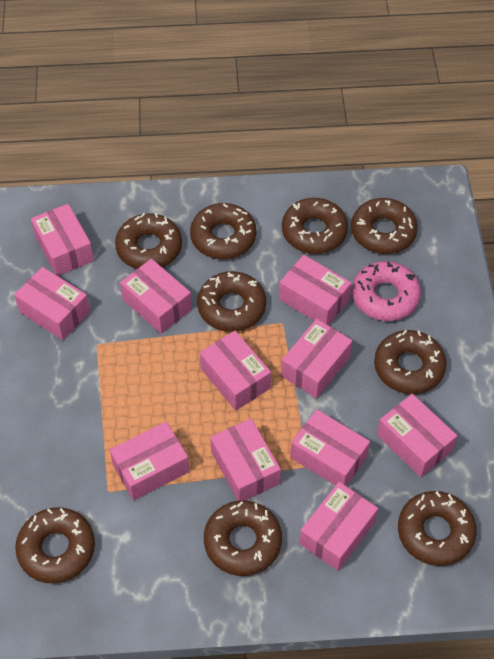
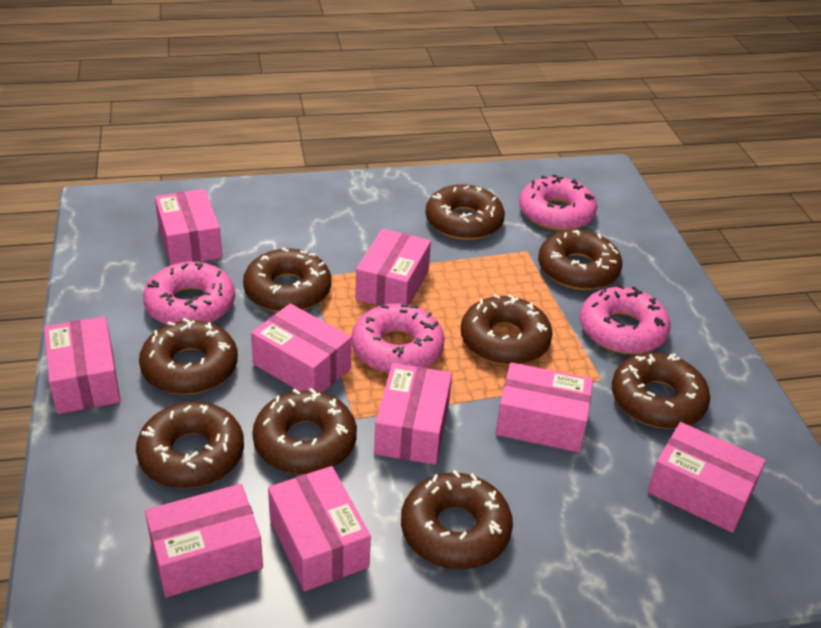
pink box: [14,267,90,340] [31,204,94,276] [110,421,190,501] [120,259,192,334] [199,331,271,411] [210,418,281,501] [279,255,352,325] [281,319,352,398] [290,409,370,486] [299,482,378,571] [377,394,457,477] = 11 -> [44,316,121,414] [145,484,263,597] [155,189,222,265] [251,304,352,392] [268,466,371,591] [355,229,431,306] [374,363,452,465] [496,362,593,452] [647,422,766,533] = 9
pink donut: [352,261,421,321] = 1 -> [143,262,235,325] [351,303,445,373] [519,175,597,231] [580,284,671,354] = 4

